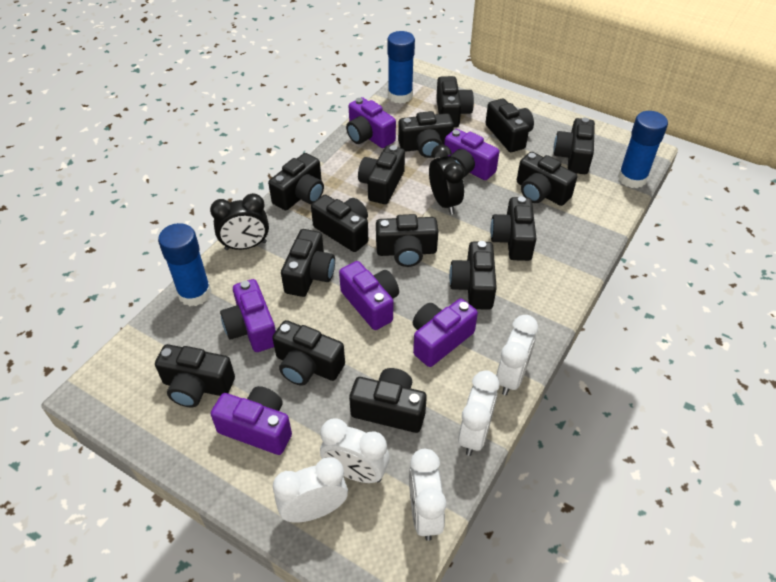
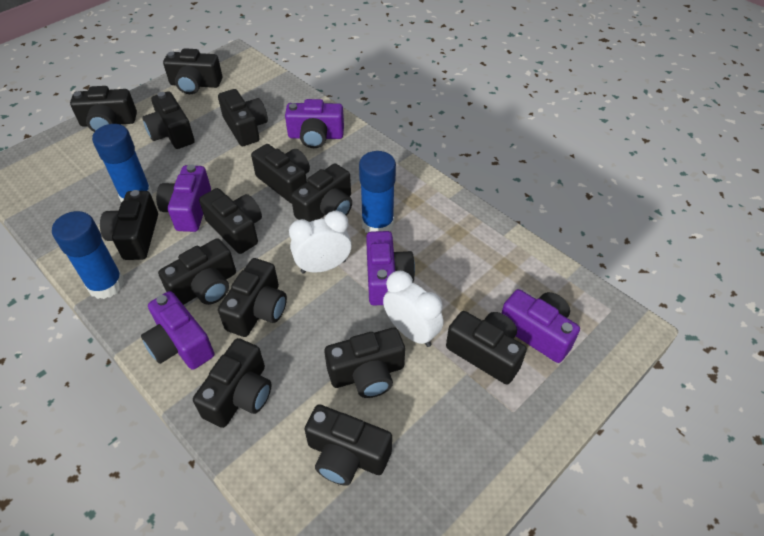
black camera: [155,344,235,407] [268,153,324,210] [272,320,345,386] [281,229,335,297] [311,195,368,252] [349,368,427,433] [358,145,405,204] [376,214,438,267] [398,111,454,158] [436,76,474,127] [449,241,497,310] [486,98,534,152] [490,196,536,261] [517,152,577,206] [553,117,595,174] = 15 -> [70,86,137,132] [100,190,158,260] [142,91,195,149] [158,238,236,305] [163,48,222,94] [193,338,271,428] [199,188,262,254] [218,89,268,146] [218,258,287,337] [251,144,310,203] [291,163,352,222] [304,404,392,486] [324,328,405,398] [446,311,527,384] = 14
black clock: [210,193,269,250] [429,145,465,215] = 2 -> none = 0
purple camera: [211,386,292,455] [220,279,276,352] [339,261,399,330] [346,97,396,148] [413,299,478,367] [444,129,499,180] = 6 -> [141,291,214,370] [156,164,211,232] [285,99,344,148] [366,231,415,306] [502,289,580,363] = 5
white clock: [273,457,348,523] [320,418,390,483] [409,449,446,541] [458,371,499,456] [496,315,538,395] = 5 -> [289,211,352,274] [383,271,443,347] = 2

